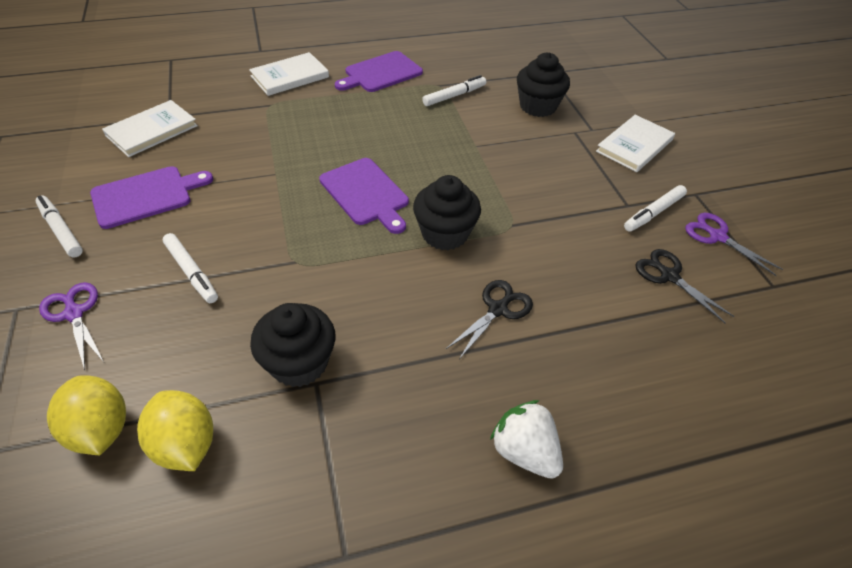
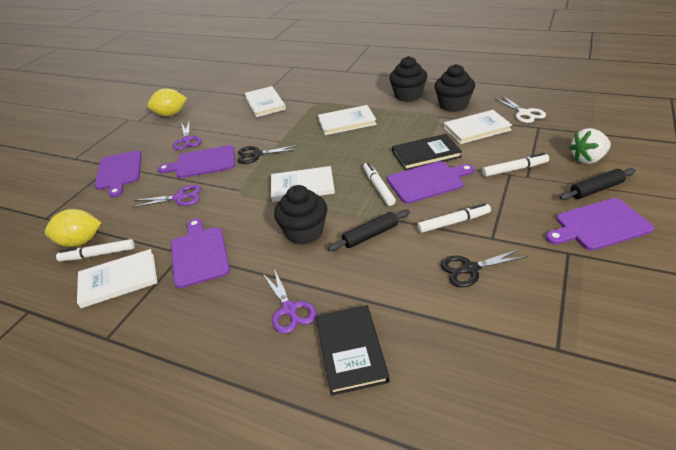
black book: none = 0 -> [316,305,389,396] [392,134,462,171] = 2
black rolling pin: none = 0 -> [328,210,410,251] [560,168,635,200] = 2
purple cutting board: [90,166,213,229] [319,158,409,234] [335,51,423,92] = 3 -> [95,150,142,198] [158,145,235,178] [171,218,230,288] [387,161,474,204] [546,198,654,251] = 5
purple scissors: [39,282,104,370] [685,212,783,276] = 2 -> [132,185,201,208] [173,121,201,150] [262,269,316,334] = 3
white book: [102,100,198,157] [249,52,329,96] [596,115,675,172] = 3 -> [77,249,157,308] [244,86,286,117] [271,166,335,202] [318,105,377,135] [444,110,512,144] = 5
white scissors: none = 0 -> [494,95,546,123] = 1

